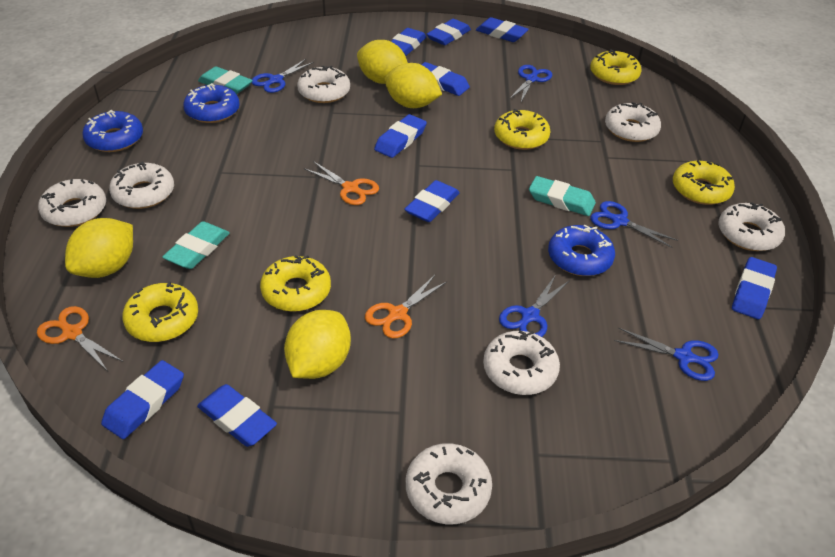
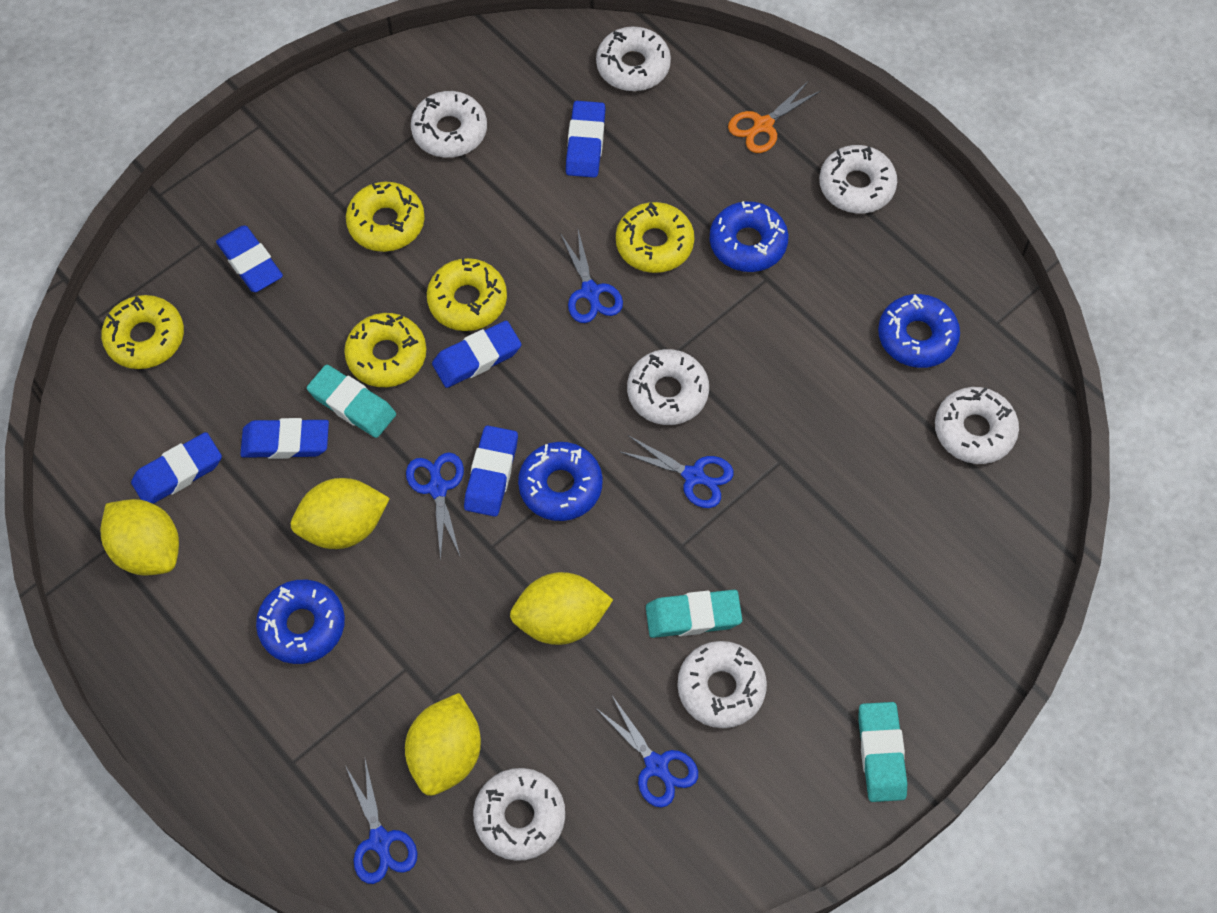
blue donut: [82,110,143,152] [183,83,240,123] [548,225,615,276] = 3 -> [256,580,345,664] [518,442,603,521] [710,201,788,272] [878,294,960,368] = 4
blue eraser: [101,360,184,439] [197,384,277,447] [374,114,427,158] [391,28,426,56] [404,180,460,222] [421,62,470,96] [427,19,471,45] [476,17,529,42] [732,257,777,319] = 9 -> [131,432,222,504] [216,225,283,292] [240,418,329,459] [432,321,521,388] [464,425,518,517] [566,101,605,178] = 6
orange scissors: [37,306,123,371] [305,161,379,205] [365,275,447,339] = 3 -> [728,82,820,153] = 1

